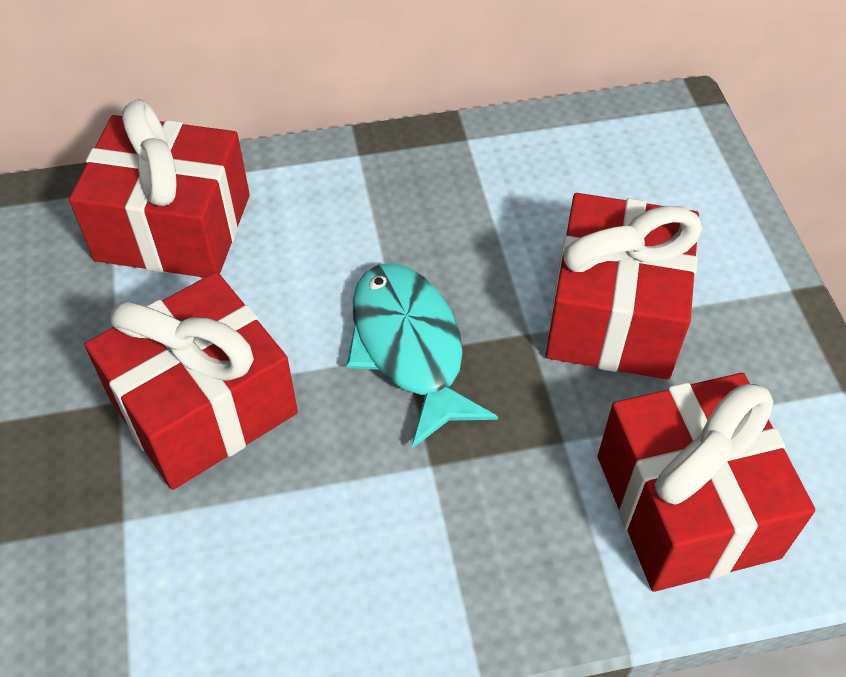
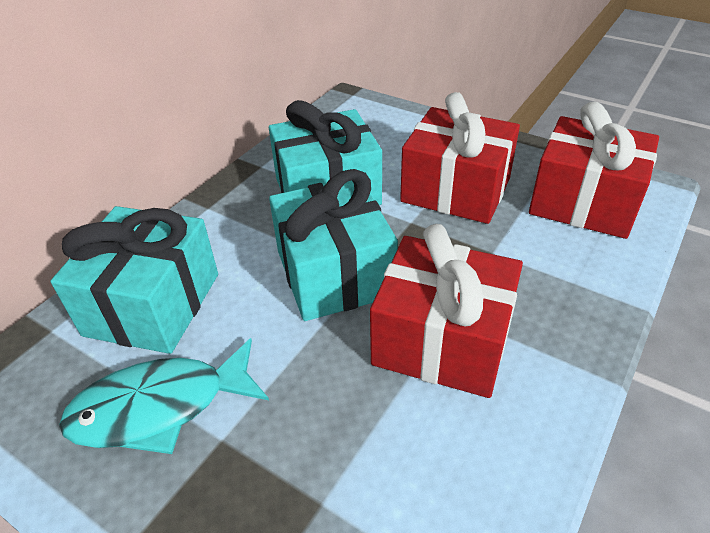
red gift: [69,100,250,278] [85,272,298,490] [546,193,702,379] [598,373,815,592] = 4 -> [370,224,523,398] [400,92,520,224] [529,102,659,239] = 3
turquoise gift: none = 0 -> [50,206,218,354] [269,100,382,205] [269,169,398,321] = 3

